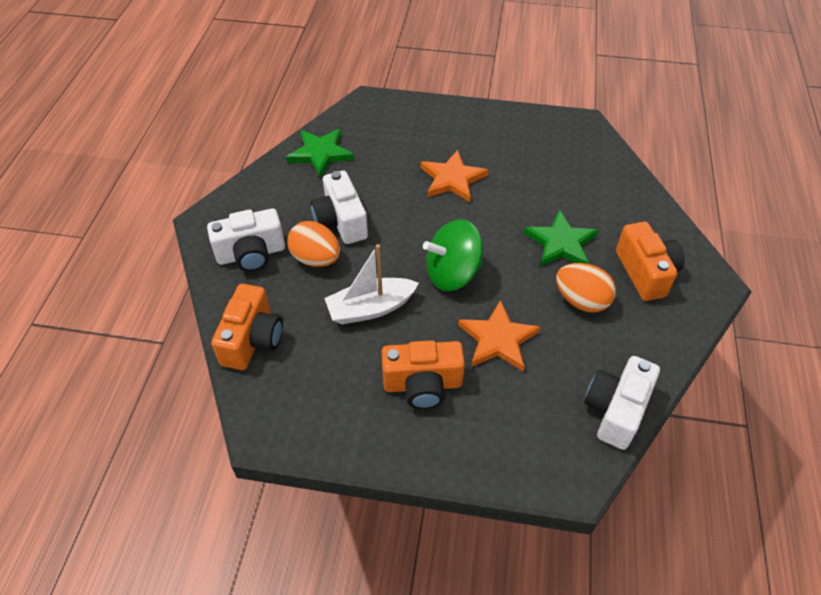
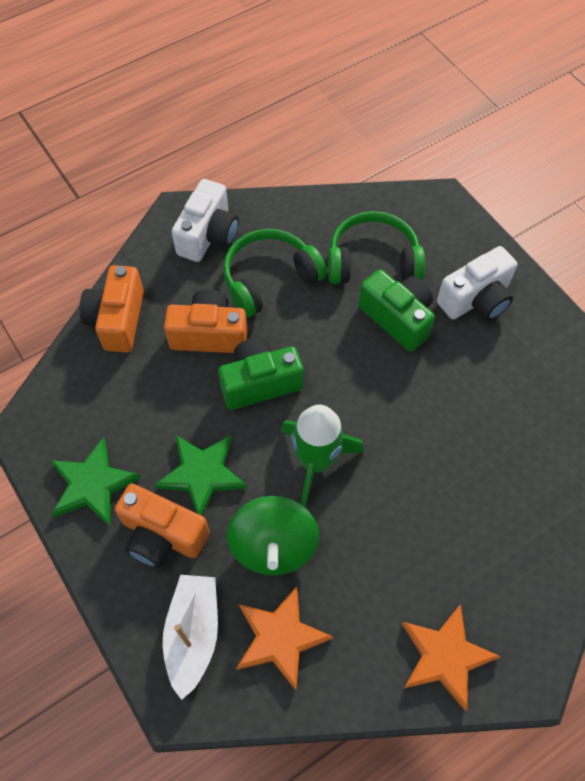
green camera: none = 0 -> [218,337,304,410] [358,269,435,352] = 2
green headphones: none = 0 -> [223,229,327,318] [328,211,425,284] = 2
green rocket: none = 0 -> [281,405,364,507] = 1
orange egg: [287,221,340,267] [556,263,616,312] = 2 -> none = 0
white camera: [207,208,285,272] [310,170,368,244] [584,356,660,450] = 3 -> [172,179,239,262] [437,246,517,321] = 2

